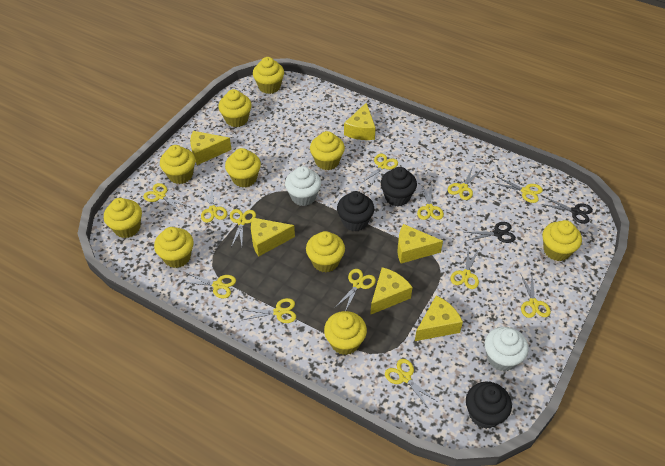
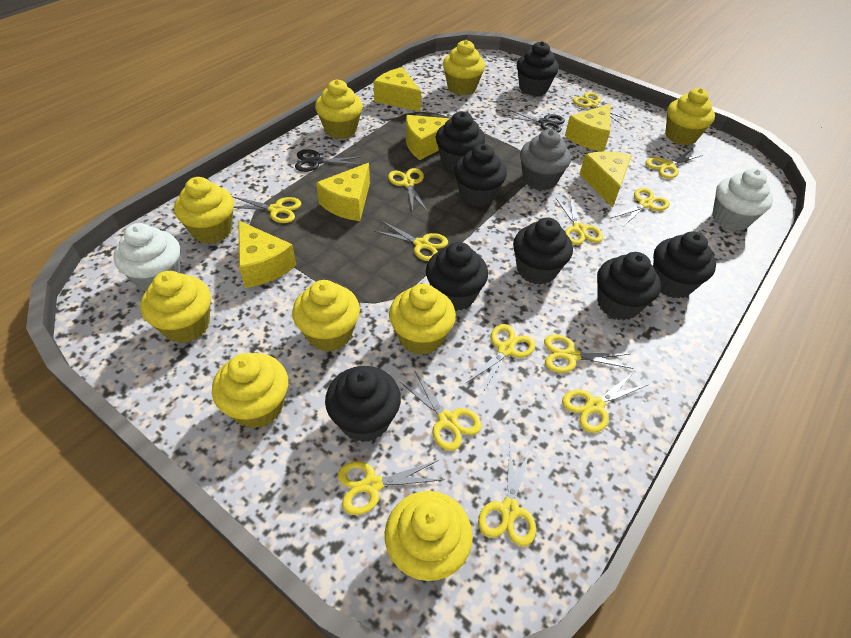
black cupcake: [337,191,374,231] [381,167,417,207] [466,382,512,429] = 3 -> [325,366,401,442] [426,242,488,311] [436,111,485,171] [454,144,507,207] [513,217,573,285] [517,41,559,96] [597,252,661,320] [653,231,716,299] = 8
grey cupcake: none = 0 -> [520,129,571,191] = 1
yellow cupcake: [104,198,142,238] [154,227,193,268] [160,145,195,184] [218,89,252,127] [225,148,261,187] [253,57,284,94] [306,231,345,272] [310,131,345,170] [324,311,367,355] [542,220,582,261] = 10 -> [140,271,211,343] [174,177,234,244] [212,353,288,429] [292,280,360,352] [315,79,363,139] [385,491,473,581] [389,284,456,355] [443,40,485,95] [665,88,715,145] = 9

